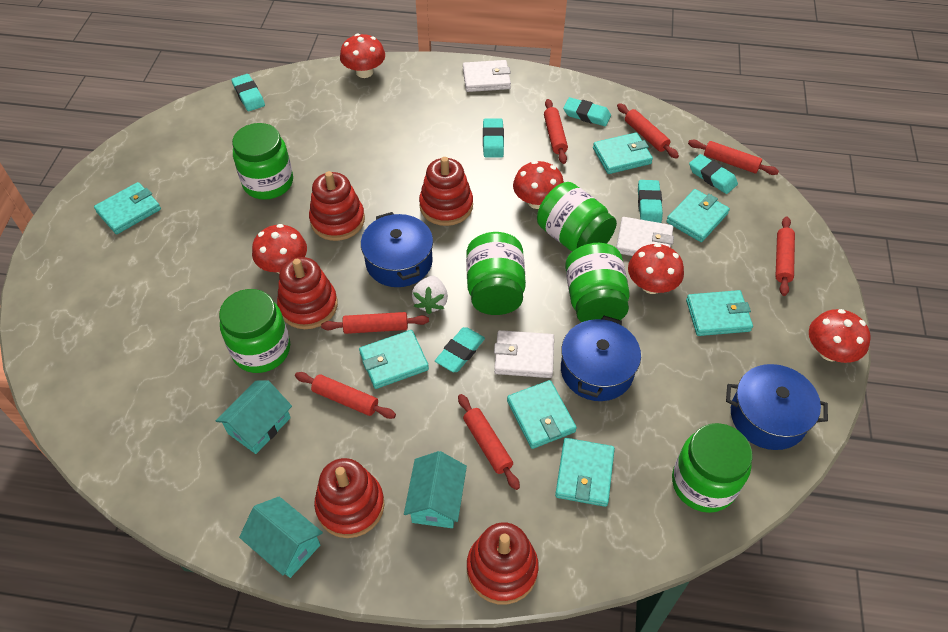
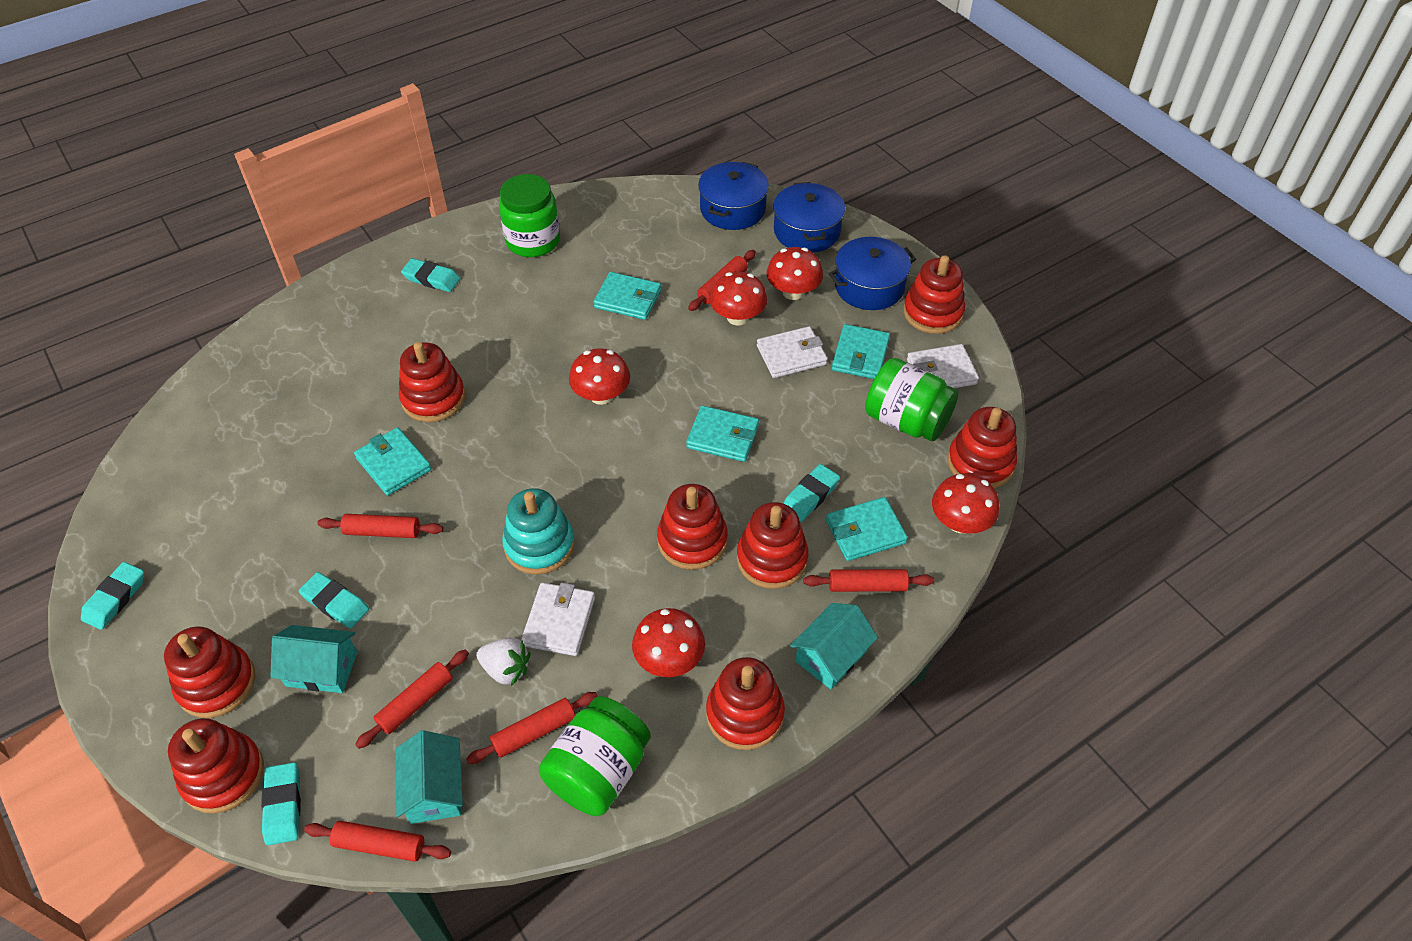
green jar: [219,289,290,373] [232,123,293,200] [466,232,526,315] [537,182,617,251] [565,243,630,322] [672,423,752,513] = 6 -> [499,174,560,257] [539,696,651,816] [865,358,958,441] = 3
red rolling pin: [295,372,396,419] [321,312,429,334] [458,394,520,490] [544,99,568,164] [617,103,679,159] [688,140,779,175] [775,216,795,296] = 7 -> [304,821,451,862] [317,514,443,538] [355,649,469,749] [466,692,598,764] [688,250,756,311] [803,569,934,592] = 6
red stacking toy: [277,257,338,329] [309,171,365,241] [314,458,384,538] [419,157,473,226] [467,522,539,605] = 5 -> [164,626,255,718] [168,718,264,813] [399,342,465,422] [657,484,728,570] [706,657,785,750] [737,502,808,589] [903,255,965,334] [948,407,1017,488] = 8
turquoise eraser: [231,74,265,111] [435,327,485,372] [483,118,504,158] [563,97,611,126] [638,180,663,223] [689,154,738,194] = 6 -> [81,562,144,630] [261,762,301,845] [299,572,369,629] [401,258,460,292] [783,464,840,522] = 5
turquoise stacking toy: none = 0 -> [502,488,575,575] = 1
turquoise wallet: [94,182,161,234] [359,330,429,389] [507,380,577,449] [555,438,615,507] [593,132,653,174] [666,189,730,242] [686,290,753,336] = 7 -> [354,427,432,496] [594,272,661,320] [686,406,759,462] [826,497,908,561] [832,324,890,379] = 5

